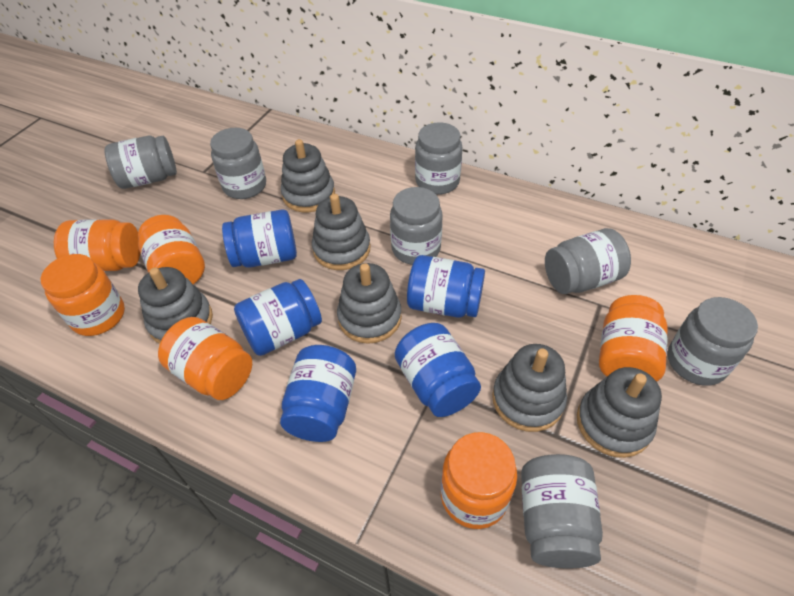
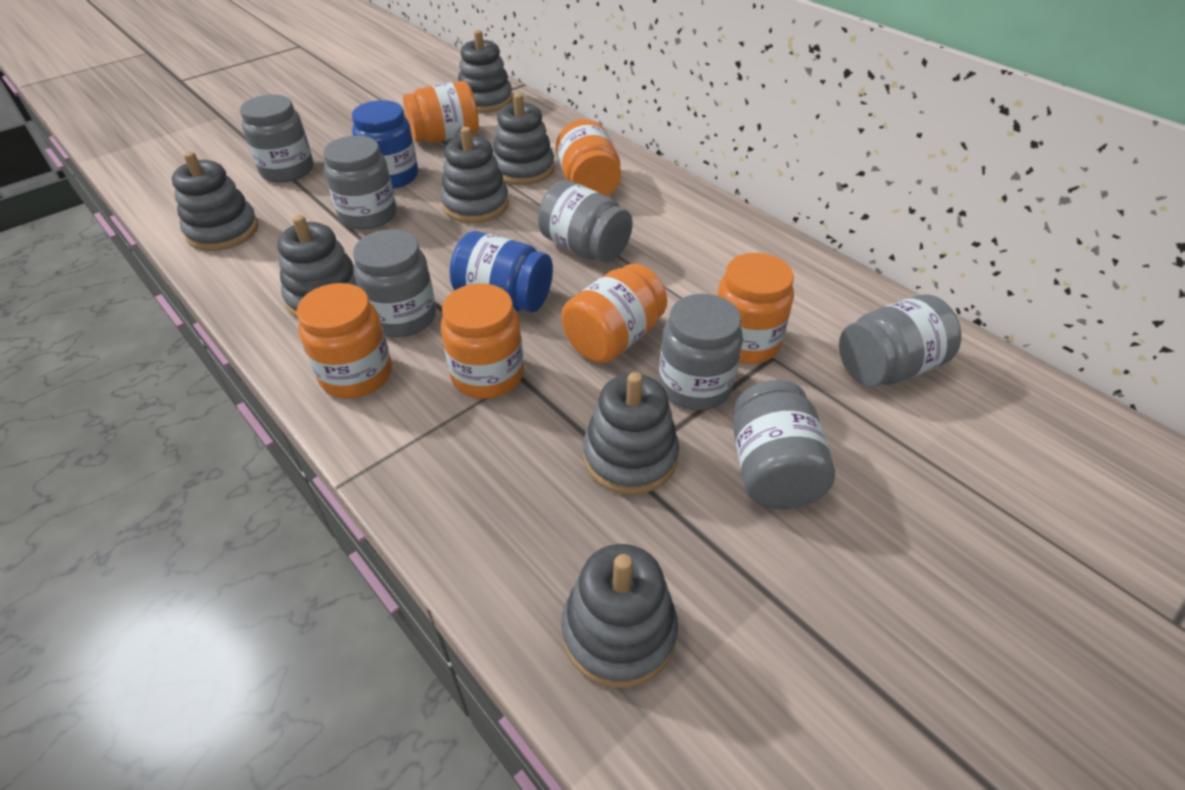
blue jar: [222,209,297,268] [234,279,322,356] [280,345,356,442] [395,323,481,417] [407,255,485,318] = 5 -> [352,100,418,189] [450,231,553,312] = 2
grey stacking toy: [138,267,213,344] [281,139,335,212] [312,194,370,270] [337,263,402,344] [492,344,567,432] [577,367,662,458] = 6 -> [172,151,258,251] [277,215,357,318] [441,127,509,223] [458,30,513,113] [493,93,555,185] [561,544,678,688] [583,372,679,495] = 7

